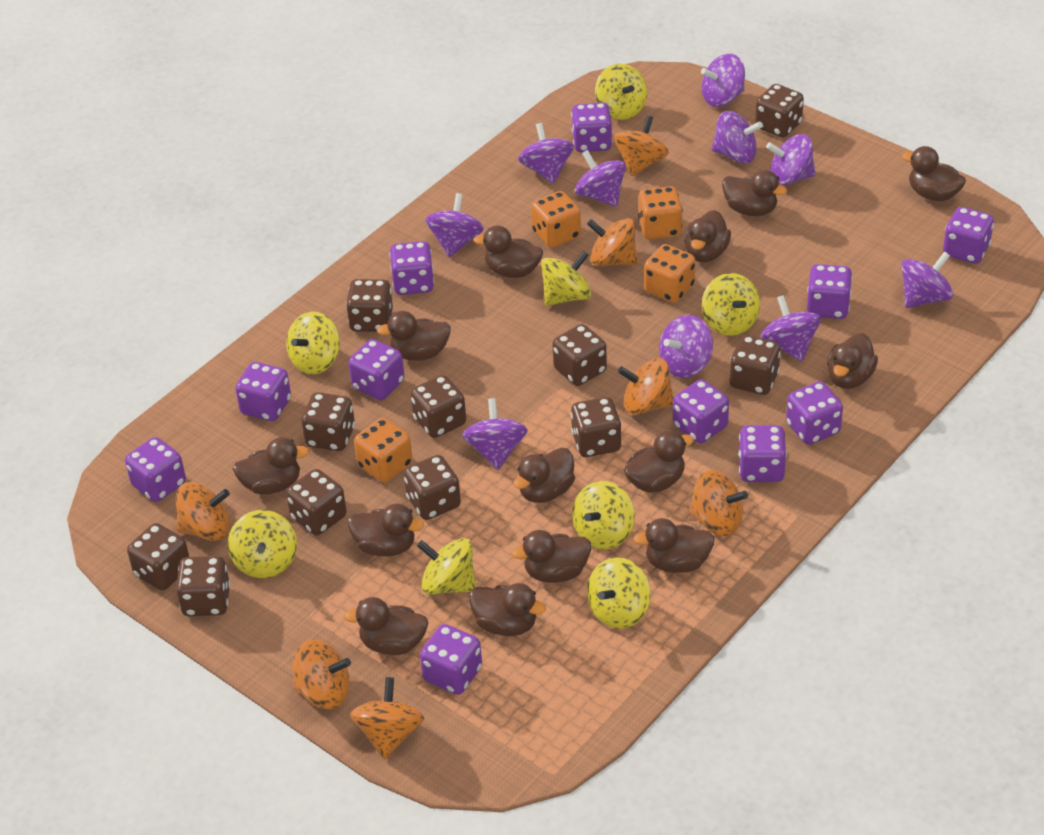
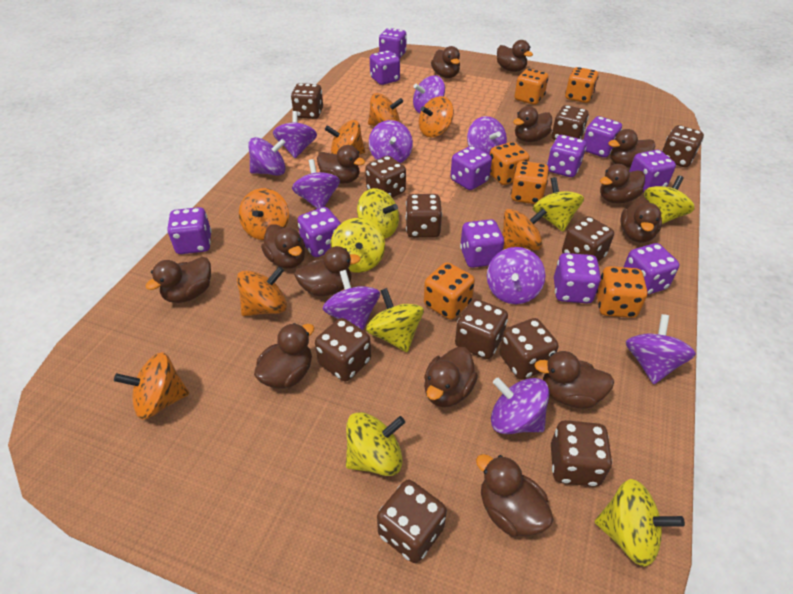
orange dice: [354,418,413,483] [531,191,581,248] [638,186,683,239] [644,244,695,303] = 4 -> [424,262,475,319] [490,142,530,185] [511,161,549,204] [515,68,548,105] [565,67,598,103] [596,266,648,318] = 6
yellow spinning top: [228,510,297,578] [286,312,340,374] [417,538,476,595] [541,251,591,306] [572,481,635,550] [587,557,651,629] [595,64,647,120] [702,273,760,336] = 8 -> [331,218,385,273] [346,412,405,476] [357,188,399,239] [366,288,424,352] [533,177,584,232] [595,479,685,567] [644,176,695,224] = 7

